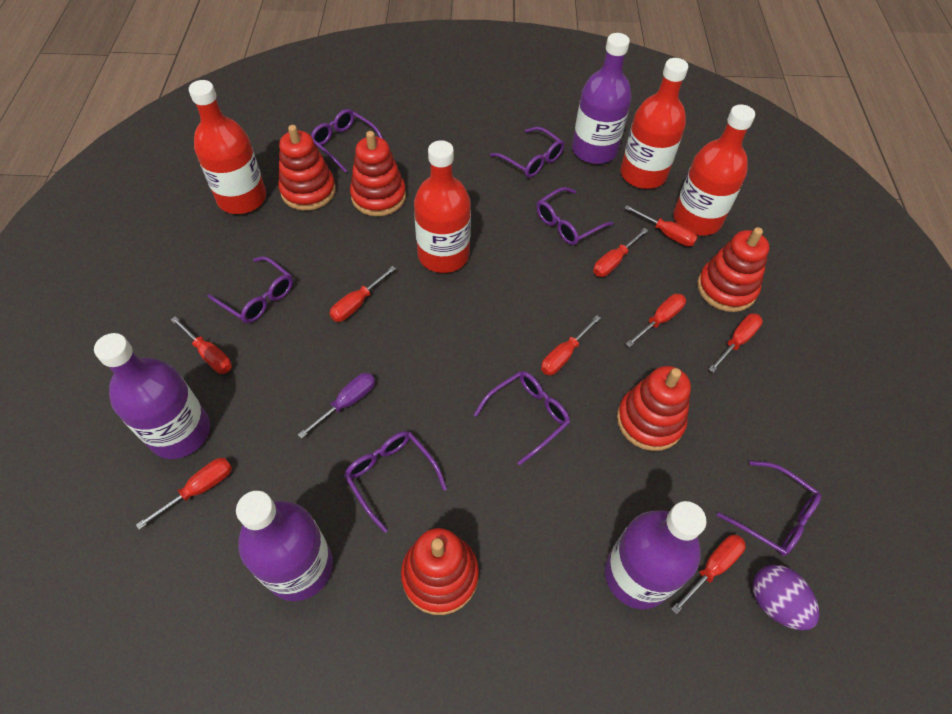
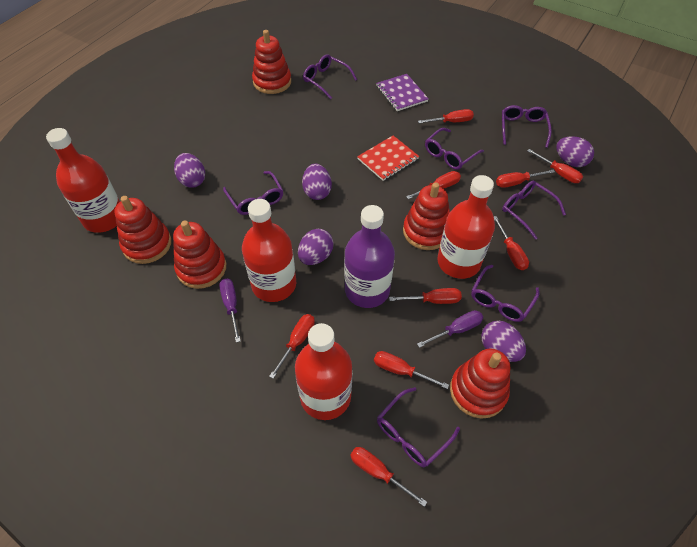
purple bottle: [94,333,210,459] [236,491,333,601] [572,33,632,164] [605,501,707,609] = 4 -> [344,205,395,308] = 1
purple egg: [753,565,819,630] = 1 -> [174,153,205,188] [298,229,334,265] [302,164,332,200] [481,321,526,362] [556,136,594,167] = 5
purple notebook: none = 0 -> [376,74,429,111] = 1
purple screwdriver: [298,373,375,439] = 1 -> [219,278,241,343] [417,310,483,348] = 2
red notebook: none = 0 -> [357,136,419,181] = 1

